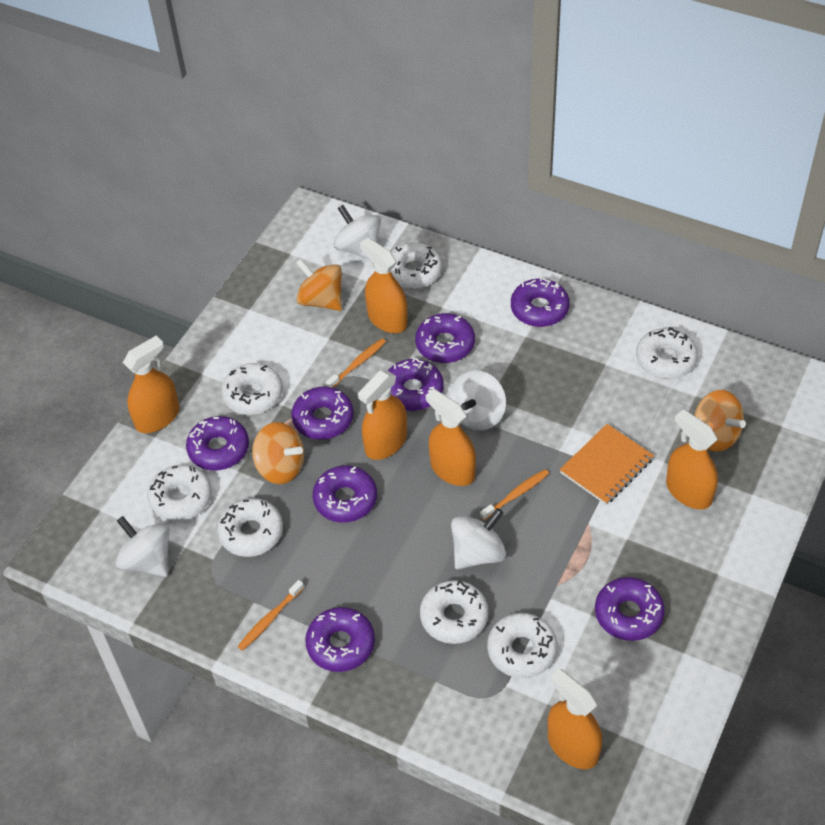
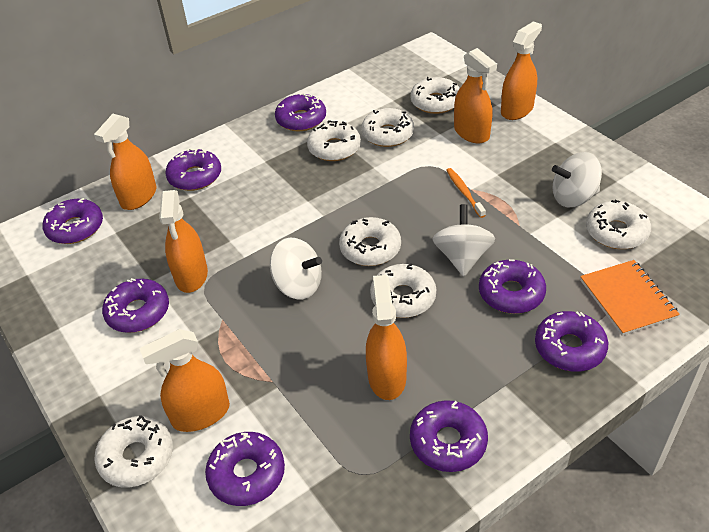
orange spinning top: [252,422,304,484] [296,258,342,311] [694,390,746,452] = 3 -> none = 0
orange toothbrush: [237,580,304,651] [326,339,386,388] [480,469,549,520] = 3 -> [446,168,486,218] = 1
white spinning top: [116,516,170,577] [334,205,381,259] [449,370,506,431] [451,508,506,569] = 4 -> [270,238,322,300] [432,204,495,276] [552,152,602,207] = 3

